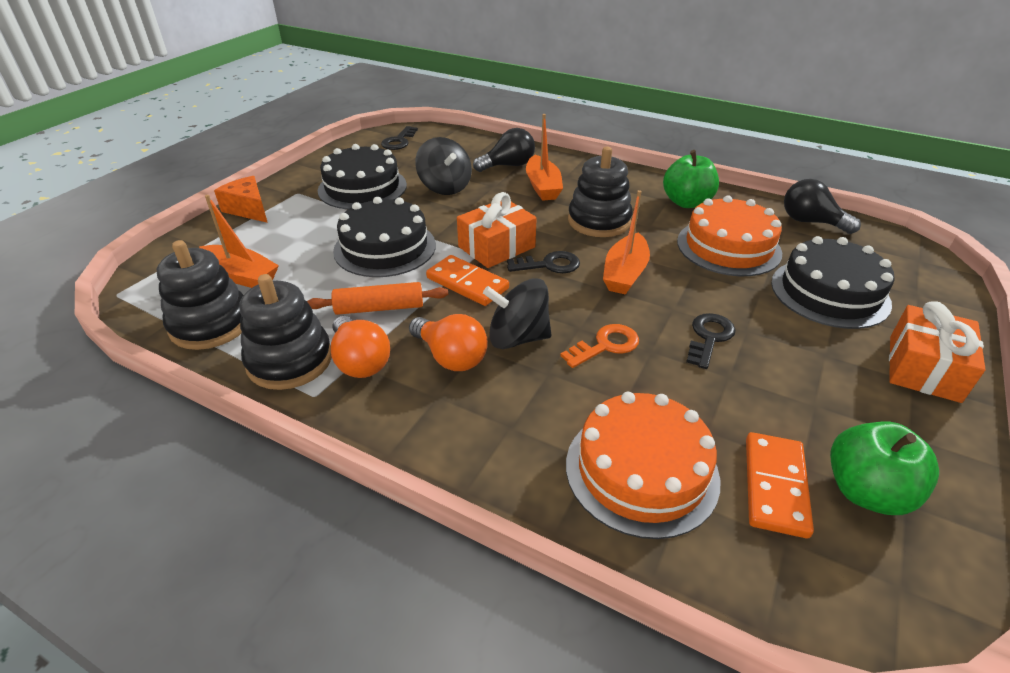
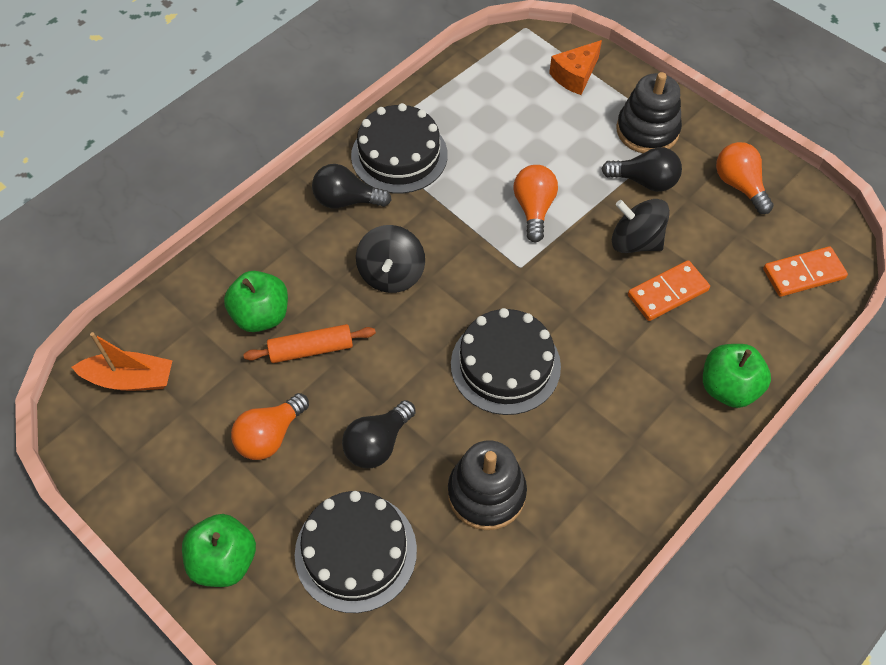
black key: [381,126,418,150] [507,251,580,273] [686,313,736,369] = 3 -> none = 0
black light bulb: [473,128,535,172] [784,179,861,234] = 2 -> [312,164,391,209] [342,400,416,468] [602,147,682,192] = 3
black stacking toy: [157,240,243,350] [240,274,332,390] [568,147,633,237] = 3 -> [448,440,527,530] [616,72,682,153] = 2
green apple: [663,150,719,208] [830,421,939,515] = 2 -> [182,514,256,587] [224,271,288,332] [703,344,771,408] = 3
orange boat: [199,195,279,288] [526,114,563,201] [603,190,650,295] = 3 -> [72,332,173,391] = 1
orange cake: [566,392,720,539] [677,195,782,276] = 2 -> none = 0
orange gift: [457,192,537,268] [889,301,986,403] = 2 -> none = 0
orange key: [560,324,639,368] = 1 -> none = 0
orange light bulb: [331,316,390,378] [409,314,488,371] = 2 -> [231,393,309,460] [513,165,558,242] [716,142,774,214] = 3

